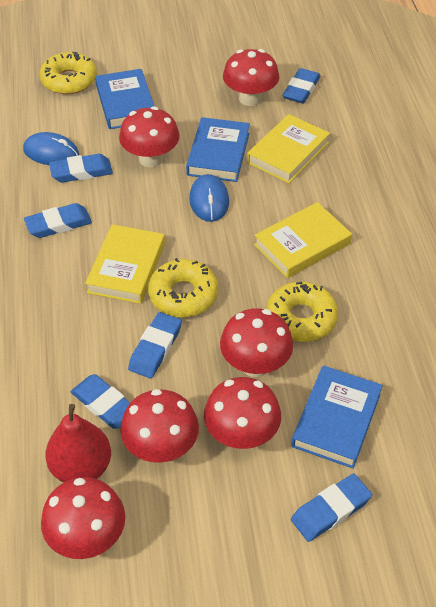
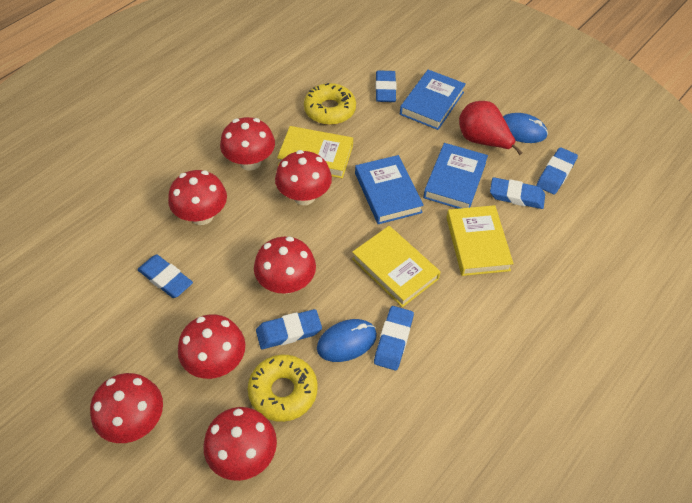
red mushroom: [41,477,125,559] [119,106,180,167] [120,389,199,463] [204,377,281,449] [220,308,293,377] [223,49,279,106] = 6 -> [90,373,163,443] [168,170,227,225] [178,314,245,379] [203,407,277,481] [220,117,275,171] [254,237,316,294] [275,150,332,205] = 7
yellow donut: [40,52,97,94] [148,258,218,317] [266,282,338,342] = 3 -> [248,355,318,422] [304,83,356,125] = 2

